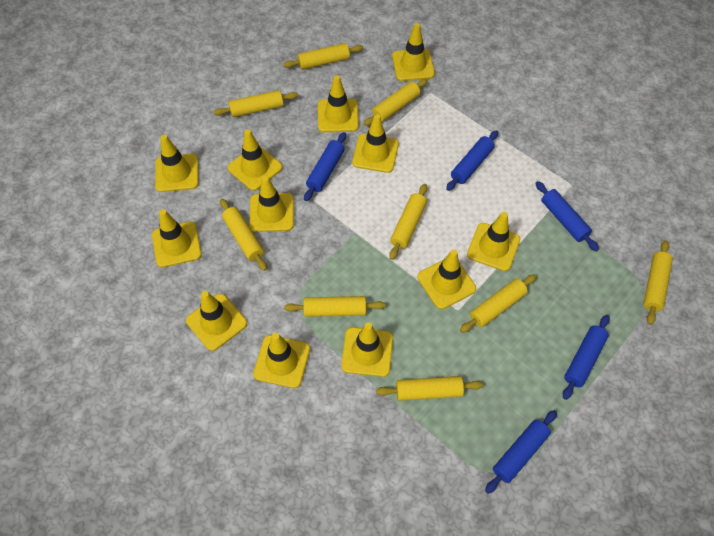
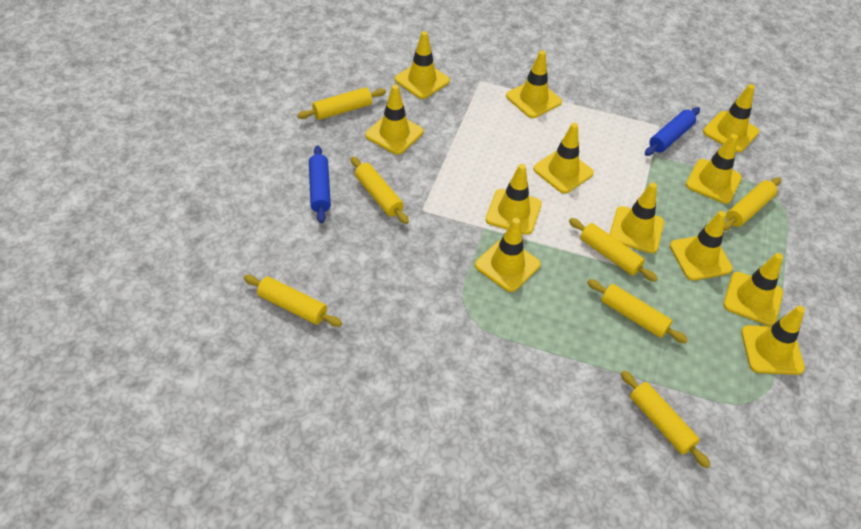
blue rolling pin: [304,132,346,201] [446,130,498,191] [485,410,557,494] [535,181,599,251] [563,315,610,400] = 5 -> [309,145,331,223] [645,107,700,156] = 2
yellow rolling pin: [213,90,298,117] [220,199,267,271] [283,43,363,70] [284,296,385,317] [364,79,428,126] [376,376,483,401] [389,184,427,260] [460,274,536,333] [643,240,673,325] = 9 -> [244,275,342,327] [297,87,386,120] [351,157,409,224] [569,218,658,282] [587,279,688,344] [621,370,711,468] [723,177,781,231] = 7

